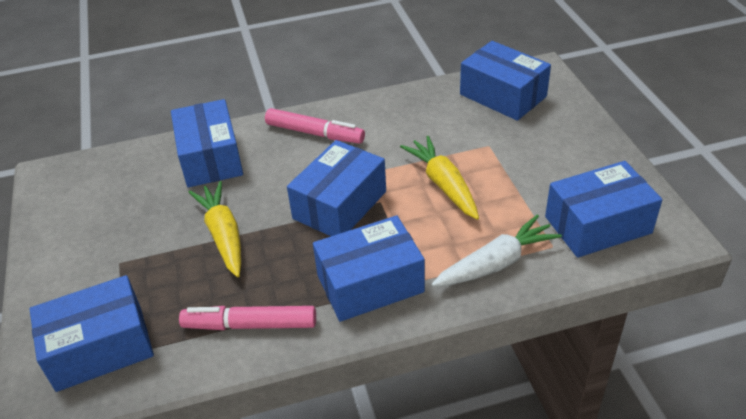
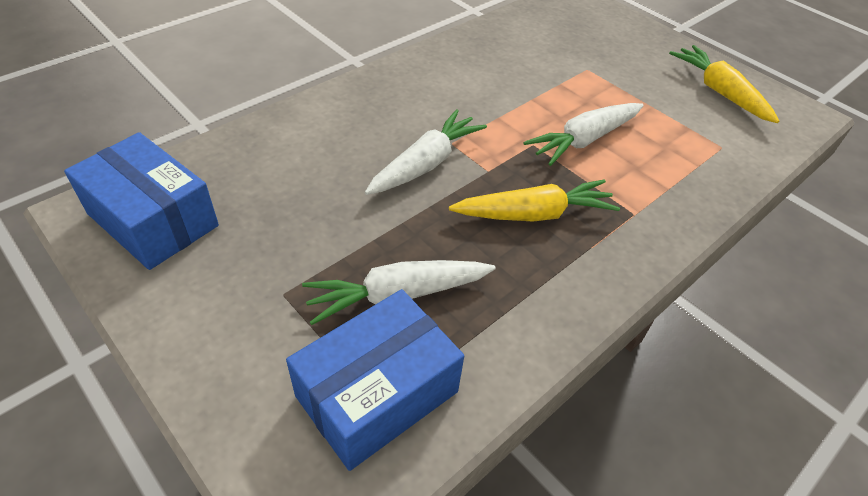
blue box: [30,275,154,392] [171,99,243,187] [287,140,386,236] [313,215,425,322] [460,41,551,121] [545,161,662,258] = 6 -> [64,132,219,270] [286,289,464,471] = 2
pink marker: [179,306,316,330] [265,108,365,144] = 2 -> none = 0
white carrot: [431,214,562,287] = 1 -> [302,260,496,325] [365,109,487,195] [523,103,644,166] = 3

